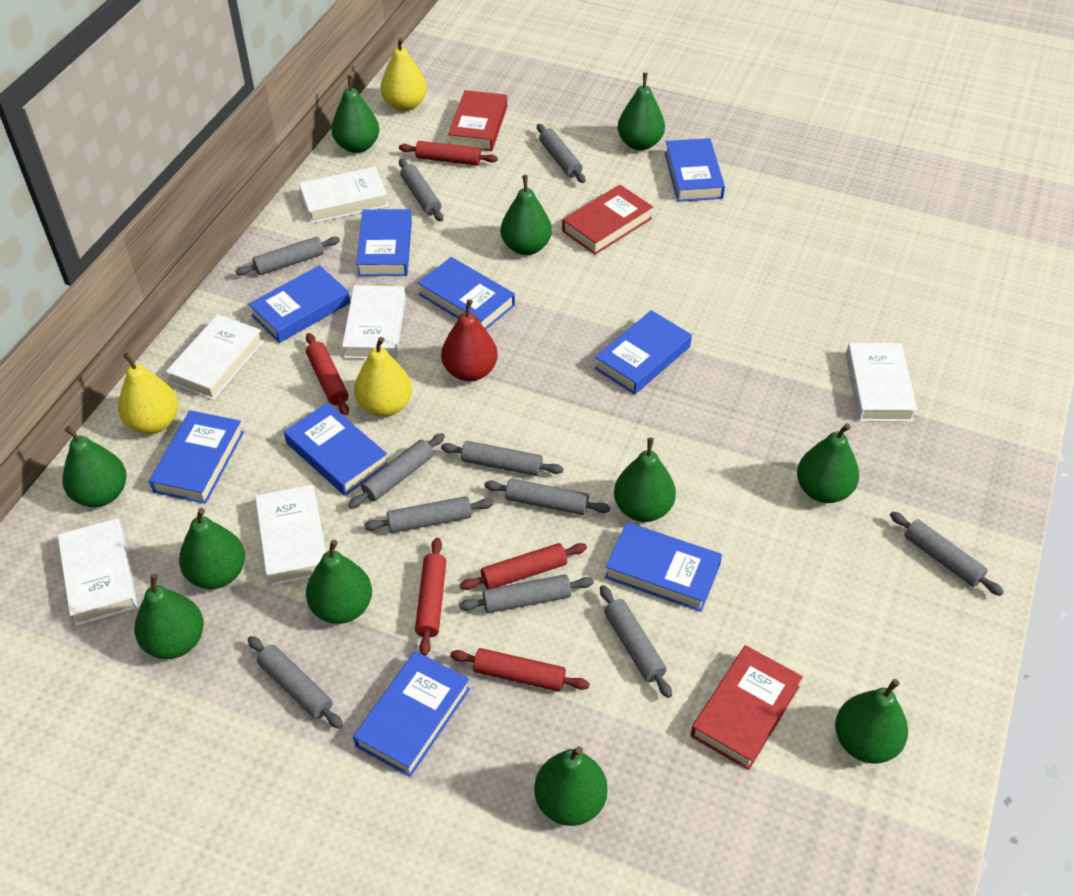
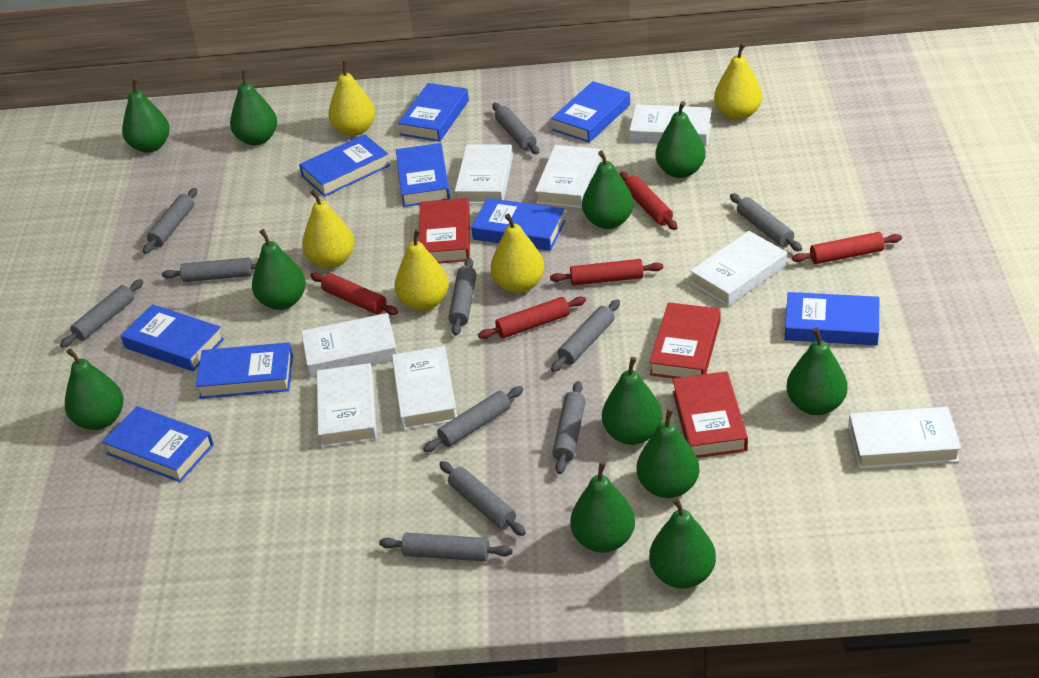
red pear: [441,299,498,382] = 1 -> none = 0
white book: [58,518,138,626] [166,314,264,400] [255,485,326,586] [299,167,389,224] [342,285,406,360] [846,343,917,422] = 6 -> [301,313,397,377] [317,363,377,447] [392,346,457,430] [455,144,513,204] [535,145,601,208] [629,104,712,146] [690,231,787,306] [848,407,961,469] = 8
yellow pear: [118,352,179,434] [354,337,412,417] [381,37,427,111] = 3 -> [302,189,354,269] [328,60,375,136] [395,229,449,311] [491,214,544,293] [714,43,762,120] = 5

